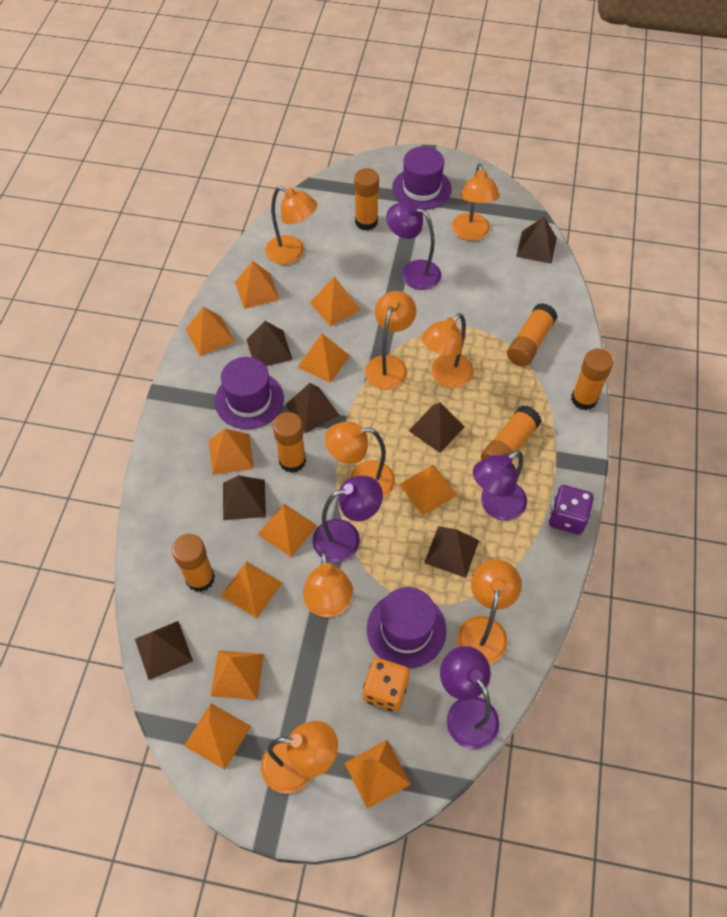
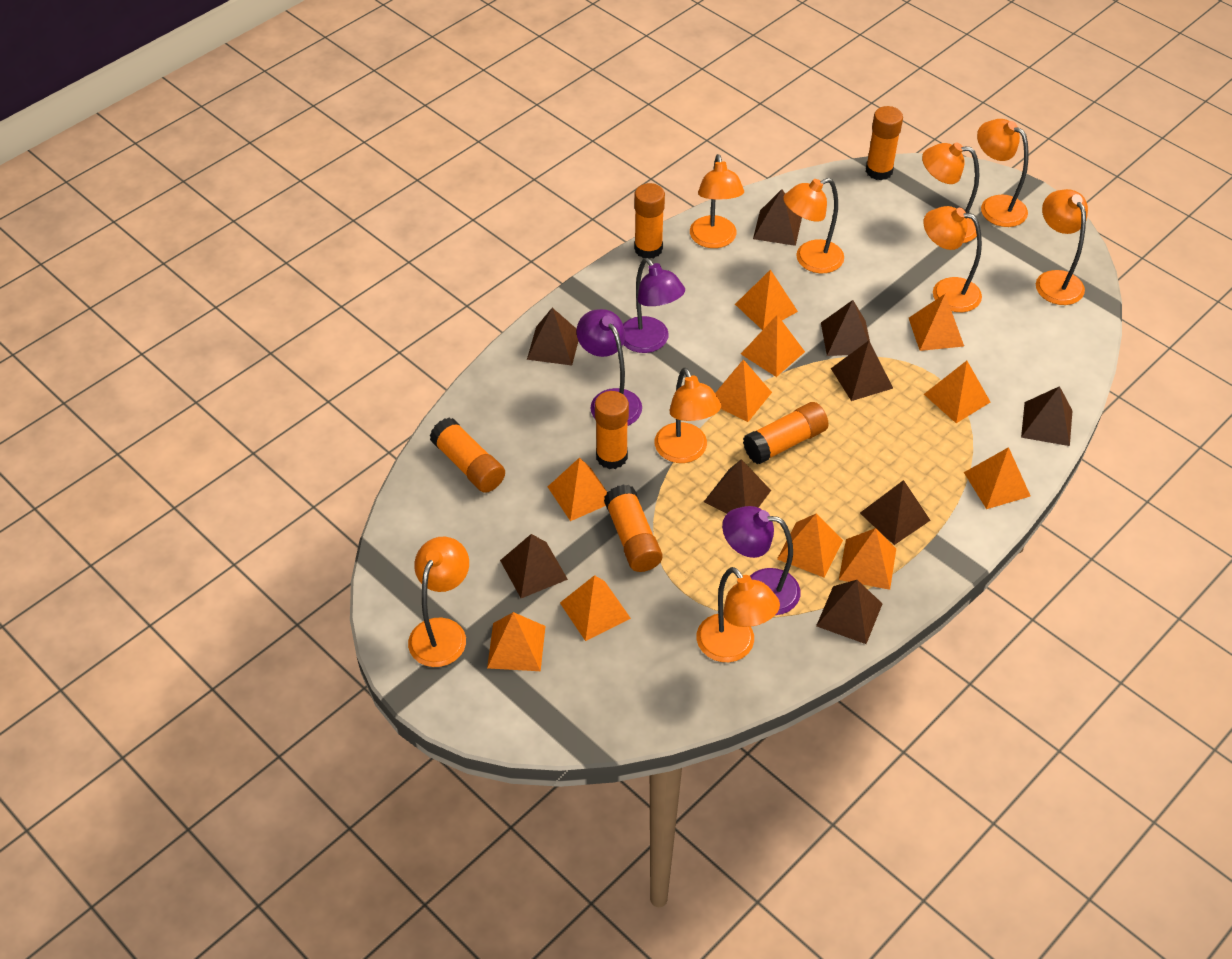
brown pyramid: [135,621,193,680] [223,475,266,520] [247,321,293,366] [285,383,339,433] [408,402,465,453] [424,526,479,578] [516,217,557,264] = 7 -> [500,534,568,598] [527,308,578,366] [704,459,771,514] [753,189,802,246] [816,580,882,644] [821,300,870,356] [831,341,893,401] [860,480,931,545] [1021,386,1073,446] = 9
orange dice: [363,658,410,712] = 1 -> none = 0
orange lamp: [261,721,338,794] [265,186,317,265] [303,551,353,617] [325,421,395,498] [365,291,416,390] [422,313,474,388] [452,163,499,241] [457,559,522,664] = 8 -> [408,537,469,667] [655,368,721,463] [690,154,744,248] [697,567,780,662] [783,178,844,273] [922,142,979,243] [924,206,982,312] [977,119,1029,227] [1036,189,1088,305] = 9
purple dice: [549,485,594,534] = 1 -> none = 0
purple hat: [215,357,284,429] [367,587,447,668] [392,146,452,210] = 3 -> none = 0
purple lamp: [312,476,383,562] [386,201,441,290] [440,646,499,749] [473,450,527,521] = 4 -> [576,309,642,426] [623,258,685,353] [722,506,800,615] = 3

